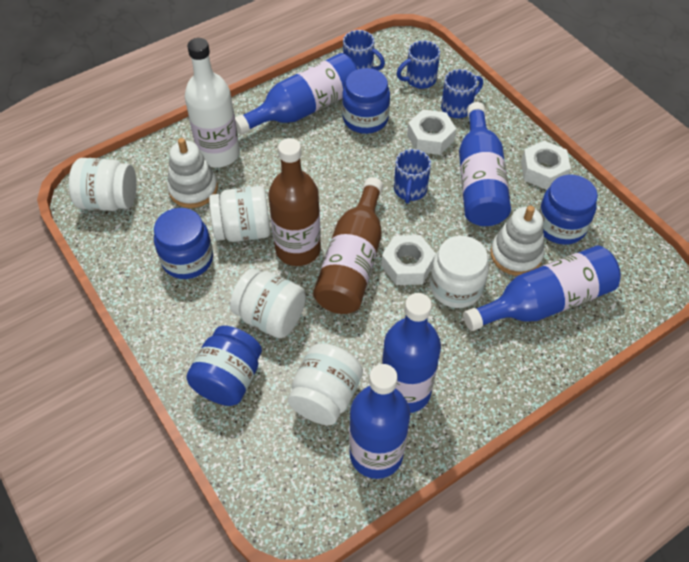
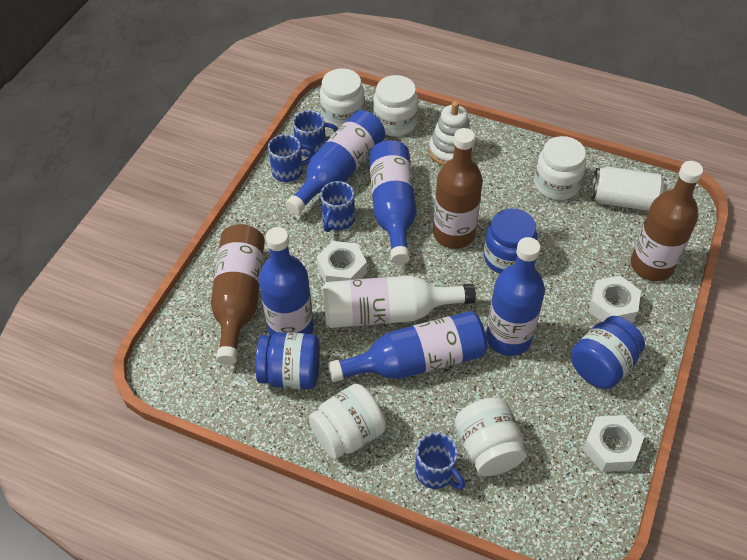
blue jar: [154,208,213,279] [186,326,262,406] [342,68,390,134] [539,175,598,245] = 4 -> [255,332,320,389] [484,208,537,274] [571,316,645,389] = 3
brown bottle: [268,138,321,266] [313,177,383,314] = 2 -> [211,224,265,365] [433,128,483,249] [631,161,703,281] = 3
white can: none = 0 -> [591,166,667,211] = 1
white stacking toy: [167,138,218,208] [490,206,545,276] = 2 -> [429,101,474,166] = 1

